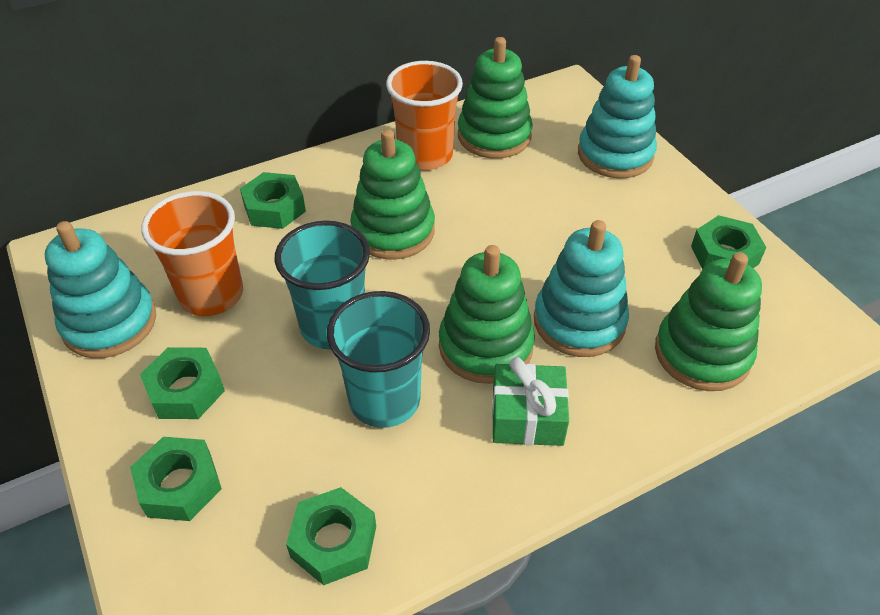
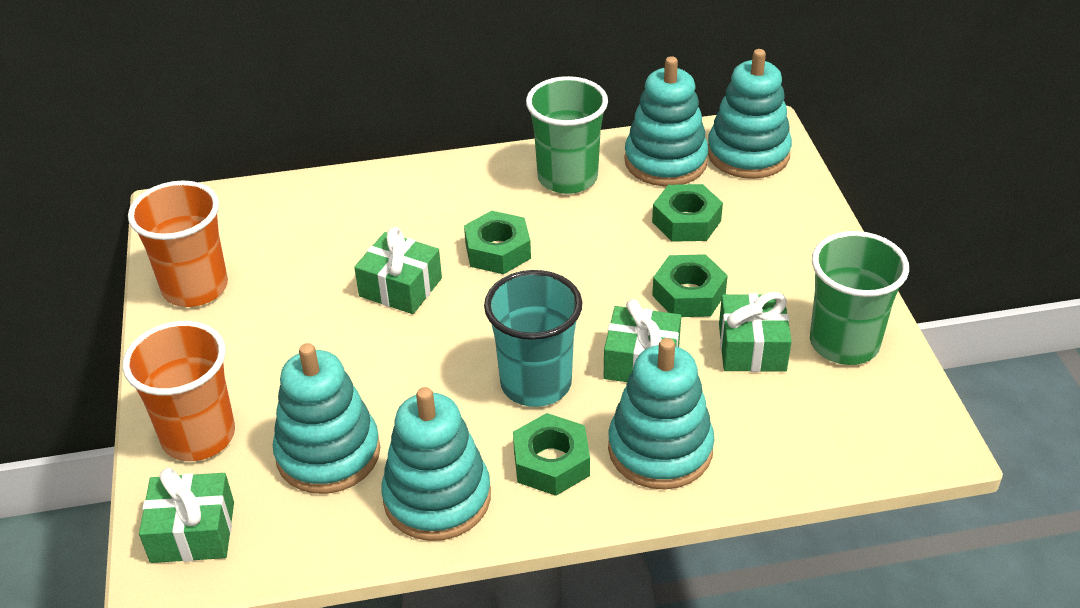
green cup: none = 0 -> [526,76,608,194] [810,231,909,365] = 2
green gift: [492,357,569,446] = 1 -> [139,467,234,563] [354,227,442,314] [604,299,681,382] [719,292,792,372] = 4
green nut: [130,437,222,521] [140,347,225,419] [240,172,306,229] [286,487,376,585] [691,215,766,270] = 5 -> [464,211,531,274] [513,413,590,496] [652,184,723,242] [652,254,728,317] = 4
green stacking toy: [350,129,435,259] [439,245,535,384] [458,37,533,159] [655,252,762,391] = 4 -> none = 0
turquoise cup: [275,221,370,350] [327,291,430,428] = 2 -> [484,270,582,407] = 1
turquoise stacking toy: [45,221,156,358] [534,220,629,357] [578,55,657,179] = 3 -> [273,343,380,494] [381,387,491,541] [608,338,715,490] [624,56,708,186] [708,49,792,179] = 5

